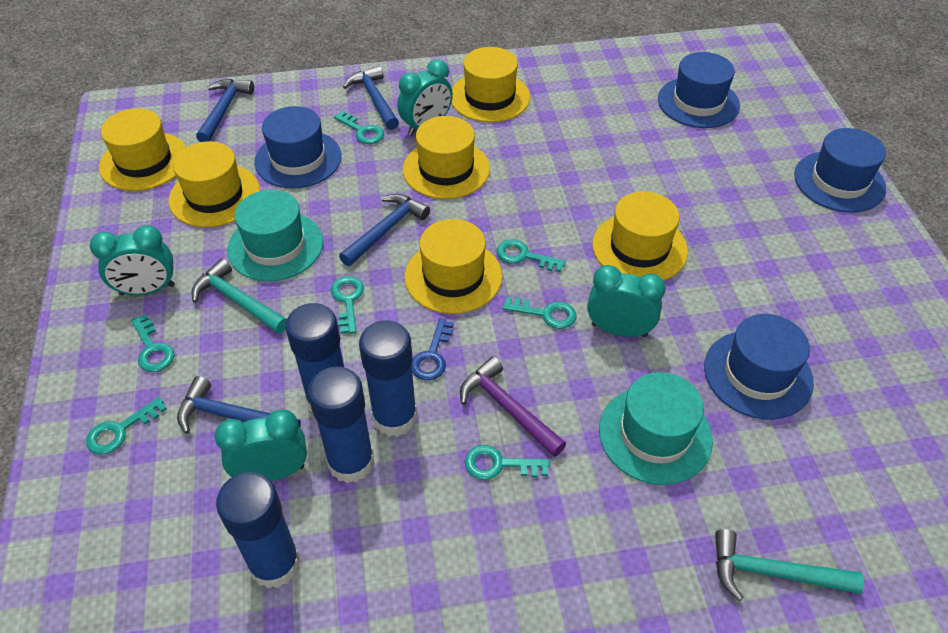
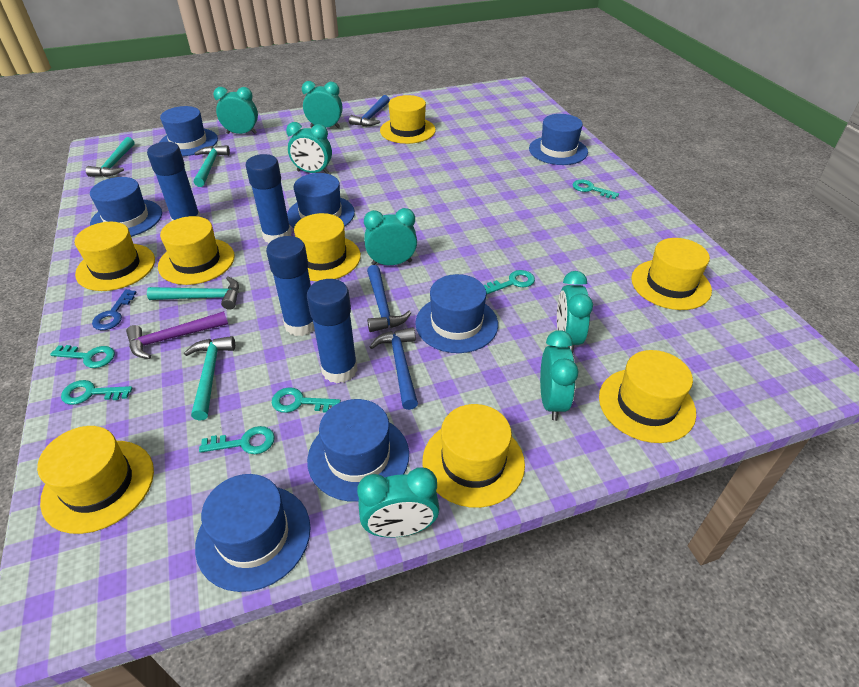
blue hammer: [177,376,301,434] [196,79,254,142] [339,194,430,266] [343,66,399,130] = 4 -> [349,95,390,126] [367,265,411,332] [370,327,418,410] = 3
blue hat: [254,106,342,189] [658,52,740,128] [704,314,814,420] [794,128,886,213] = 4 -> [90,177,162,237] [159,106,218,156] [195,474,311,592] [287,173,355,228] [307,399,409,502] [415,274,498,353] [529,114,588,165] = 7
turquoise clock: [90,225,175,295] [214,410,307,481] [397,59,453,136] [587,265,666,337] = 4 -> [213,87,258,134] [286,122,332,174] [302,81,343,128] [357,468,440,538] [364,208,417,265] [540,330,579,421] [557,271,593,354] = 7
turquoise hammer: [191,258,287,334] [715,529,864,601] = 2 -> [86,137,134,177] [147,276,239,310] [184,336,235,421] [194,145,230,187] = 4
turquoise hat: [227,190,323,281] [599,372,713,485] = 2 -> none = 0
turquoise key: [86,397,167,455] [131,314,174,372] [331,276,364,334] [334,111,384,144] [465,445,550,480] [496,239,566,272] [502,297,577,329] = 7 -> [50,345,115,368] [61,380,133,405] [199,426,275,454] [272,387,341,413] [484,270,535,294] [573,180,619,199] = 6
yellow hat: [99,108,186,191] [169,141,260,227] [403,116,490,199] [405,219,502,314] [451,47,530,122] [592,192,688,281] = 6 -> [37,426,154,534] [75,222,155,291] [158,216,235,285] [294,213,361,281] [380,95,436,144] [422,404,525,508] [599,350,696,443] [631,238,712,310] = 8

